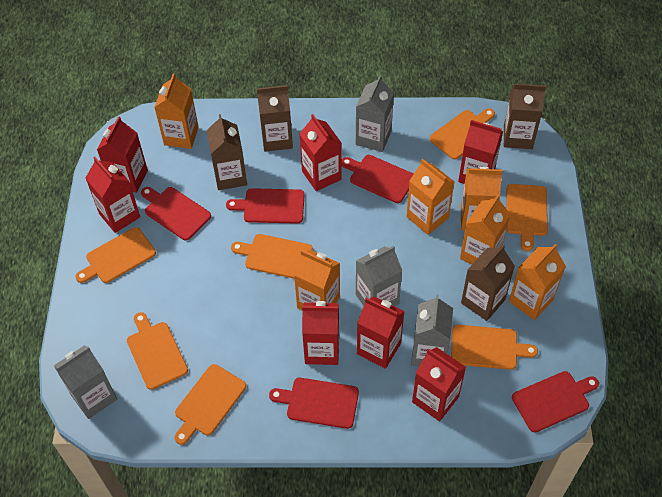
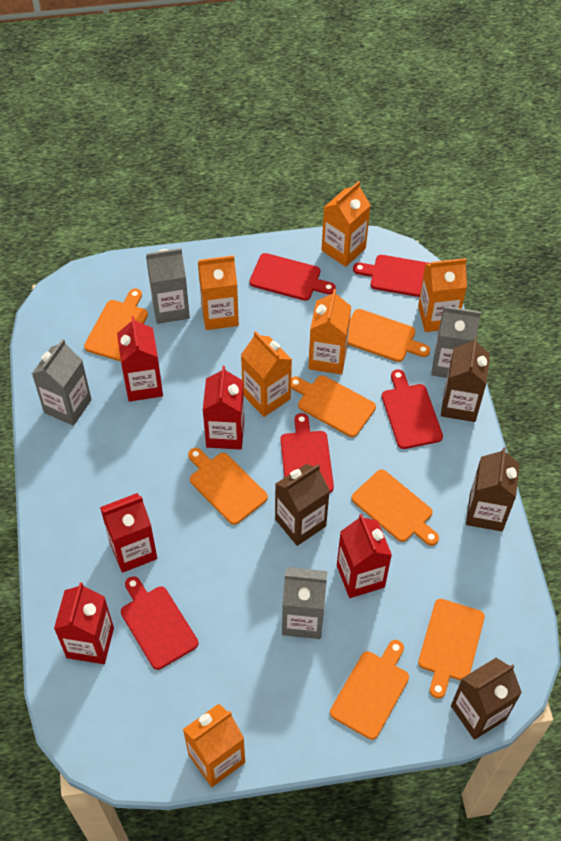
red carton: [86,157,140,233] [97,116,148,193] [299,114,341,191] [302,301,339,365] [357,297,405,369] [412,347,466,421] [458,120,503,184] = 7 -> [54,582,114,664] [100,493,157,573] [117,316,163,402] [203,366,244,449] [337,514,392,598] = 5

